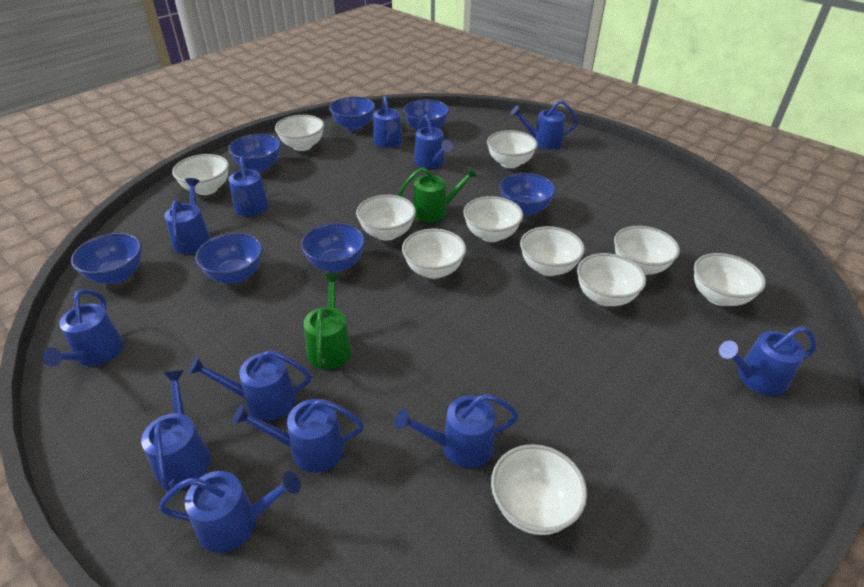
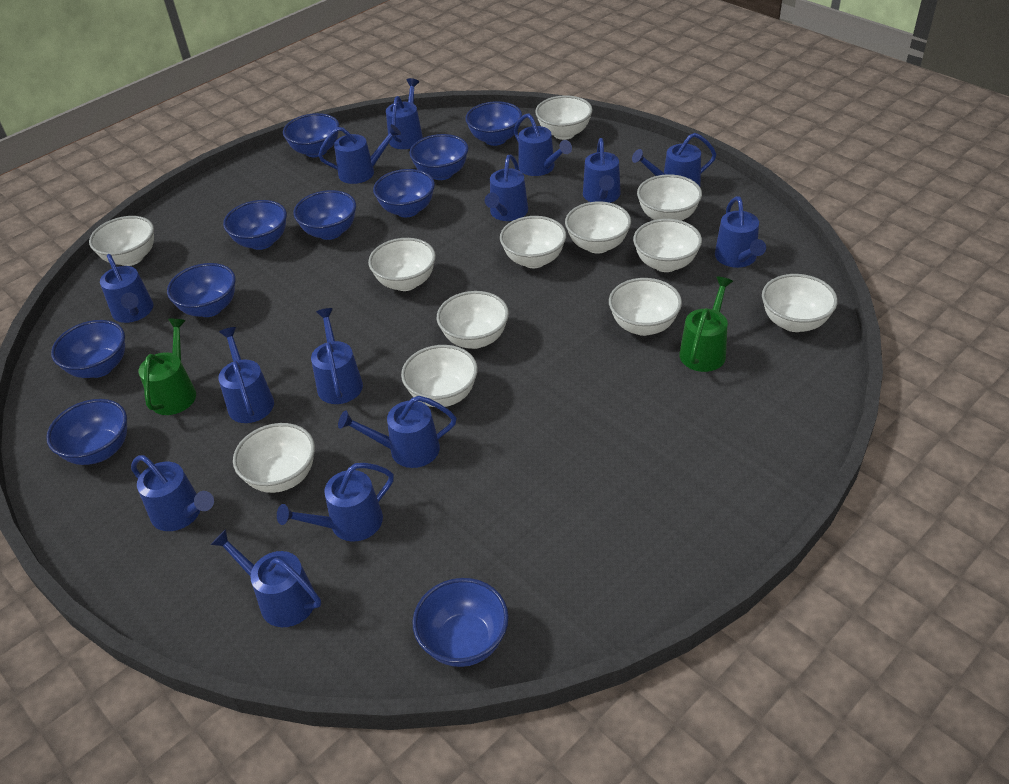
blue bowl: [71,233,142,284] [195,233,263,284] [228,134,281,172] [301,223,365,273] [329,97,376,131] [403,99,450,129] [499,173,556,216] = 7 -> [46,399,127,465] [51,320,125,378] [167,263,236,317] [223,200,287,250] [283,113,339,157] [293,190,356,240] [373,169,435,217] [409,134,469,180] [413,578,509,667] [465,101,522,146] = 10
blue watering can: [42,289,124,367] [141,370,211,491] [159,471,301,553] [164,178,211,254] [188,350,312,421] [229,156,269,216] [232,399,364,472] [374,96,403,148] [395,394,519,468] [414,114,453,169] [510,100,578,149] [719,326,817,396] = 12 -> [100,254,154,323] [131,455,214,531] [211,529,321,627] [218,327,274,423] [277,463,394,542] [311,308,363,404] [318,124,401,184] [338,396,456,468] [386,78,423,149] [485,155,528,221] [514,113,572,176] [583,138,621,203] [632,133,716,186] [715,196,766,268] = 14
white bowl: [172,154,229,195] [275,115,324,151] [356,195,416,241] [402,229,466,279] [463,196,523,242] [487,130,538,168] [491,444,587,535] [520,226,585,276] [577,253,646,306] [614,226,680,275] [694,253,766,306] = 11 -> [89,216,154,266] [233,423,315,493] [368,238,436,291] [401,345,478,407] [437,291,509,349] [500,216,566,268] [535,95,593,140] [565,202,631,254] [609,278,682,336] [633,219,702,272] [637,174,702,221] [762,274,838,332] = 12

